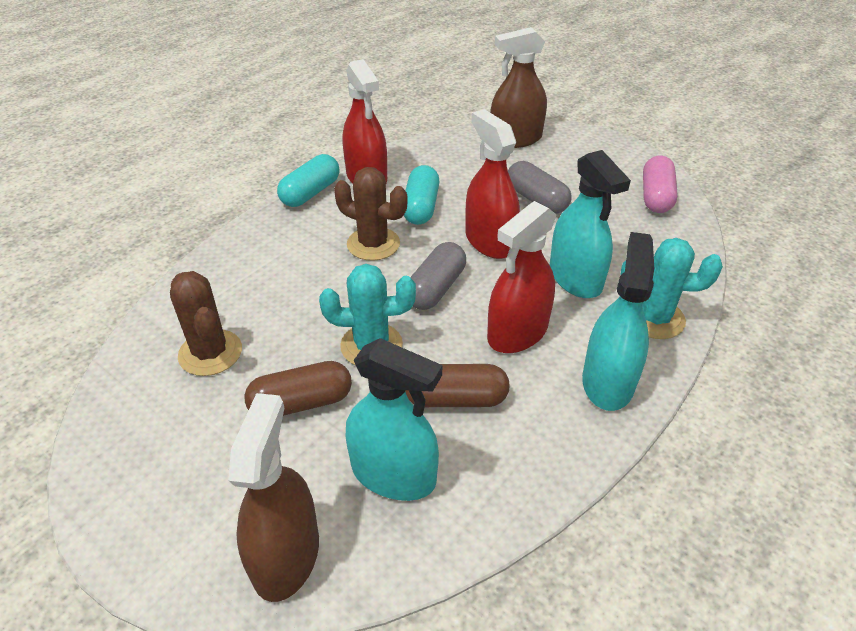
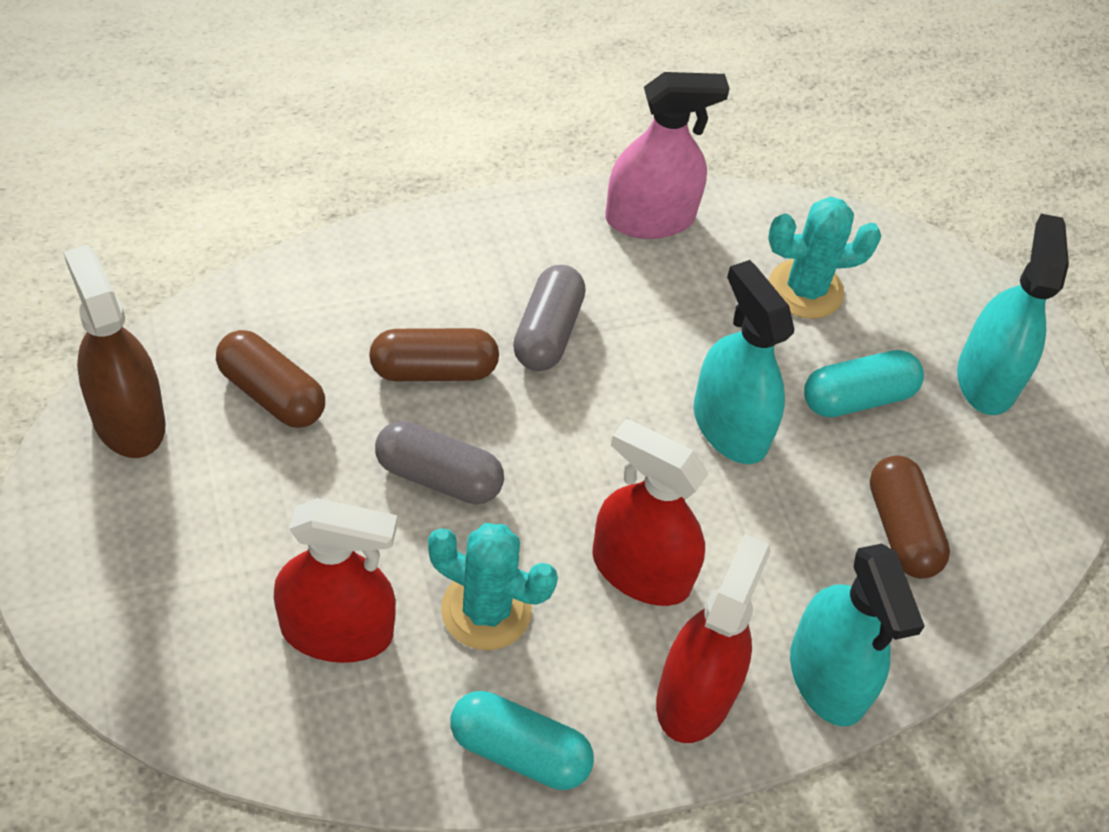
brown cactus: [170,271,242,376] [334,167,407,261] = 2 -> none = 0
brown capsule: [244,361,352,416] [405,364,510,407] = 2 -> [216,330,325,428] [369,328,499,381] [870,455,950,579] = 3
brown spray bottle: [228,393,319,602] [490,27,547,148] = 2 -> [63,245,166,458] = 1
pink capsule: [643,155,678,213] = 1 -> none = 0
pink spray bottle: none = 0 -> [605,72,730,239] = 1

